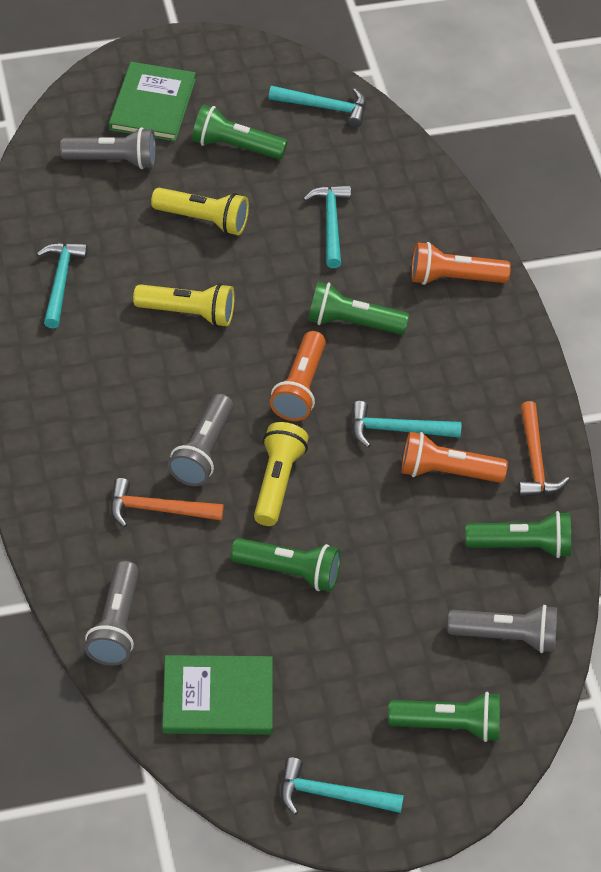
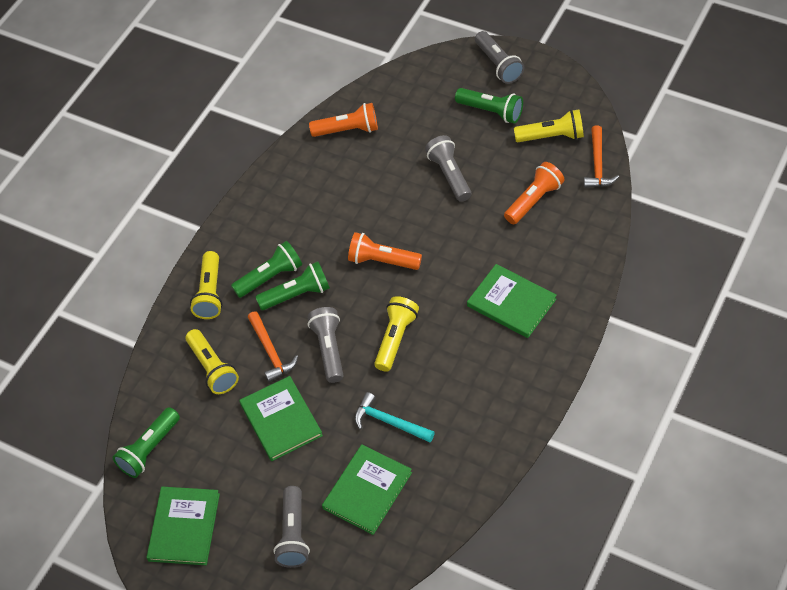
green book: [109,62,196,141] [162,655,273,735] = 2 -> [146,487,220,565] [239,376,323,461] [322,444,412,535] [467,264,557,338] = 4
green flashlight: [192,104,287,159] [231,538,341,592] [308,282,409,335] [388,692,500,742] [466,511,571,558] = 5 -> [113,407,180,478] [231,241,302,298] [255,261,330,310] [455,88,523,123] = 4
turquoise hammer: [37,242,88,328] [269,86,366,127] [281,757,404,815] [303,185,351,268] [352,401,461,448] = 5 -> [354,392,435,442] = 1
yellow flashlight: [133,283,235,327] [151,188,249,235] [254,422,309,526] = 3 -> [186,329,239,394] [190,251,223,319] [374,296,419,372] [514,110,584,142] = 4

